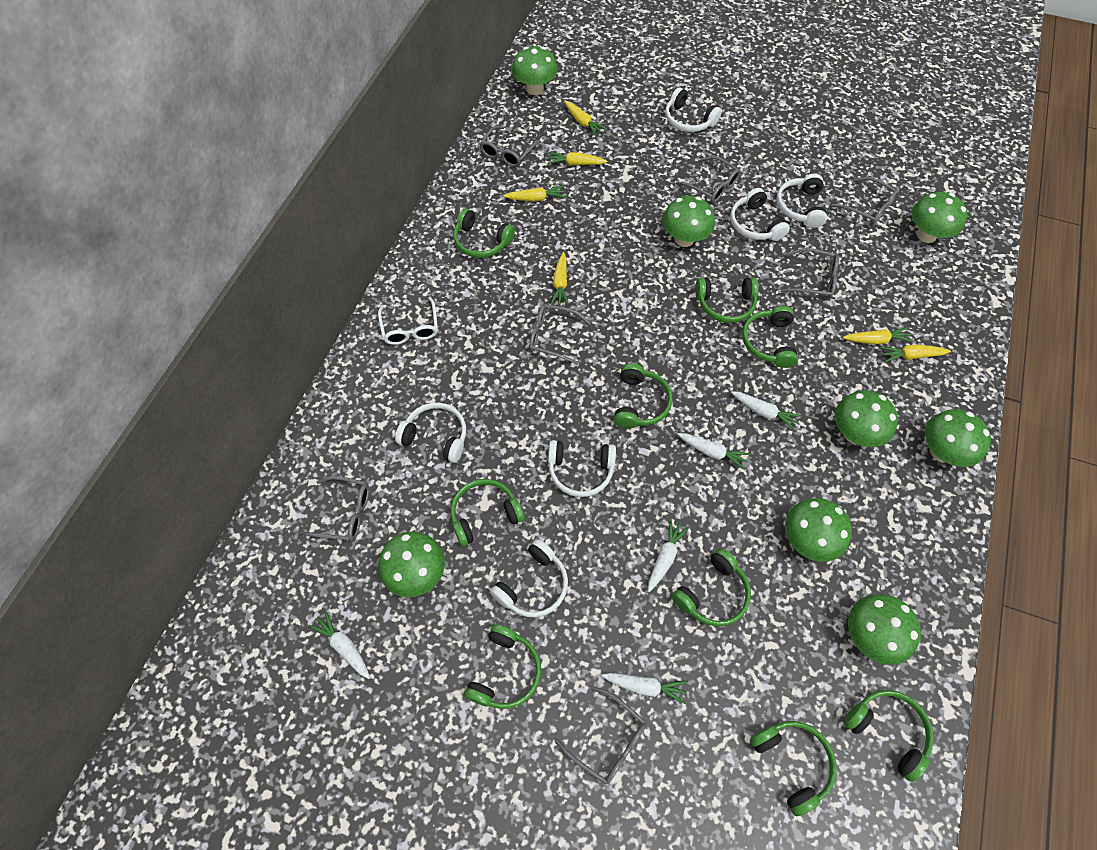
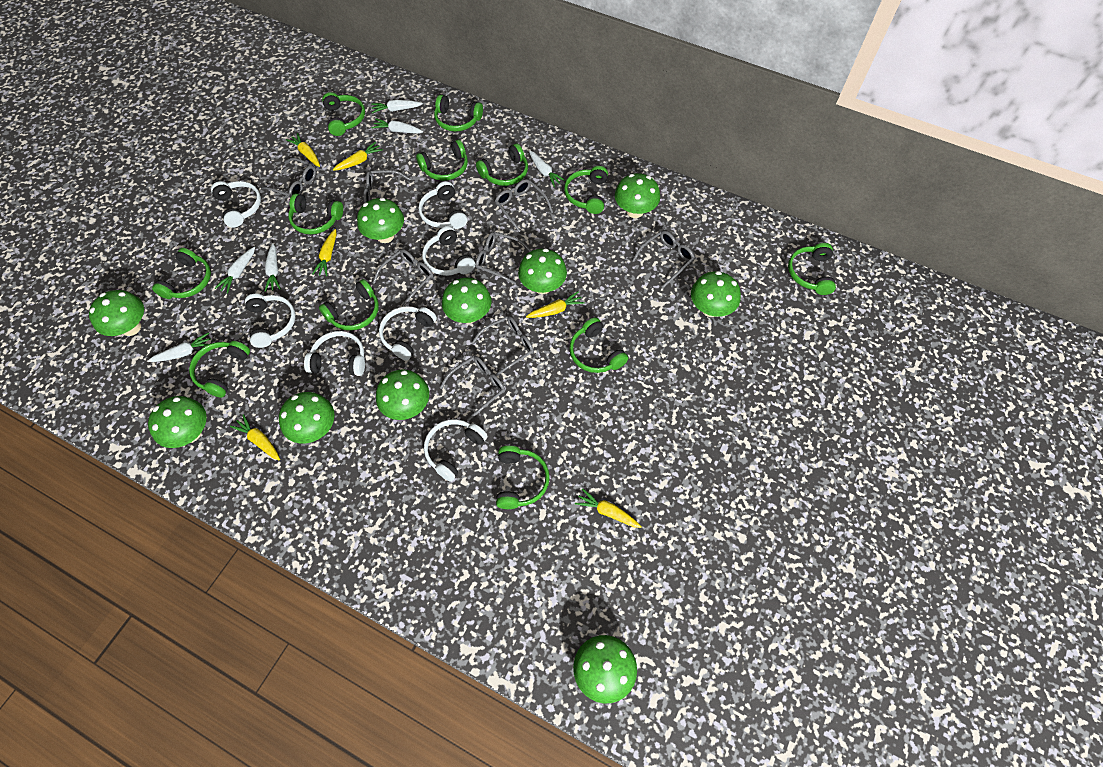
green headphones: [451,479,525,546] [453,208,515,258] [464,624,541,709] [614,363,672,428] [672,548,751,627] [695,277,759,323] [742,306,798,368] [750,721,837,816] [844,690,934,782] = 9 -> [152,248,211,299] [189,341,250,398] [288,194,343,235] [319,279,379,331] [322,92,365,136] [416,140,468,181] [434,95,483,132] [476,144,528,186] [496,446,550,509] [564,166,608,214] [569,317,628,373] [788,243,836,295] = 12
green mushroom: [379,531,445,597] [512,46,558,95] [662,196,715,247] [785,498,852,562] [835,390,898,447] [848,594,921,665] [912,192,967,243] [925,409,991,467] = 8 -> [89,290,144,336] [148,396,207,448] [279,392,335,444] [357,198,404,243] [376,369,429,420] [442,278,491,324] [518,249,567,294] [573,635,637,704] [615,173,660,218] [691,271,741,317] = 10
grey glasses: [299,476,370,541] [479,126,540,167] [529,304,591,365] [555,686,647,785] [676,156,741,203] [781,248,839,298] [831,177,899,225] = 7 -> [261,158,316,198] [363,170,411,211] [373,249,433,307] [440,356,505,421] [472,316,534,376] [475,232,531,284] [495,179,553,232] [632,231,695,287] = 8
white carrot: [309,610,370,679] [602,673,688,704] [648,519,689,592] [677,433,751,470] [731,391,802,431] = 5 -> [148,332,211,362] [215,247,255,293] [265,243,281,292] [371,100,423,113] [372,119,423,134] [529,150,566,187] = 6
white glasses: [378,297,438,345] = 1 -> none = 0
white headphones: [395,403,466,463] [490,539,568,617] [548,440,616,497] [665,87,722,132] [730,188,790,241] [776,173,827,228] = 6 -> [211,181,261,228] [245,294,295,348] [304,331,365,376] [379,306,437,360] [418,181,468,229] [422,226,475,276] [424,419,487,482] = 7

